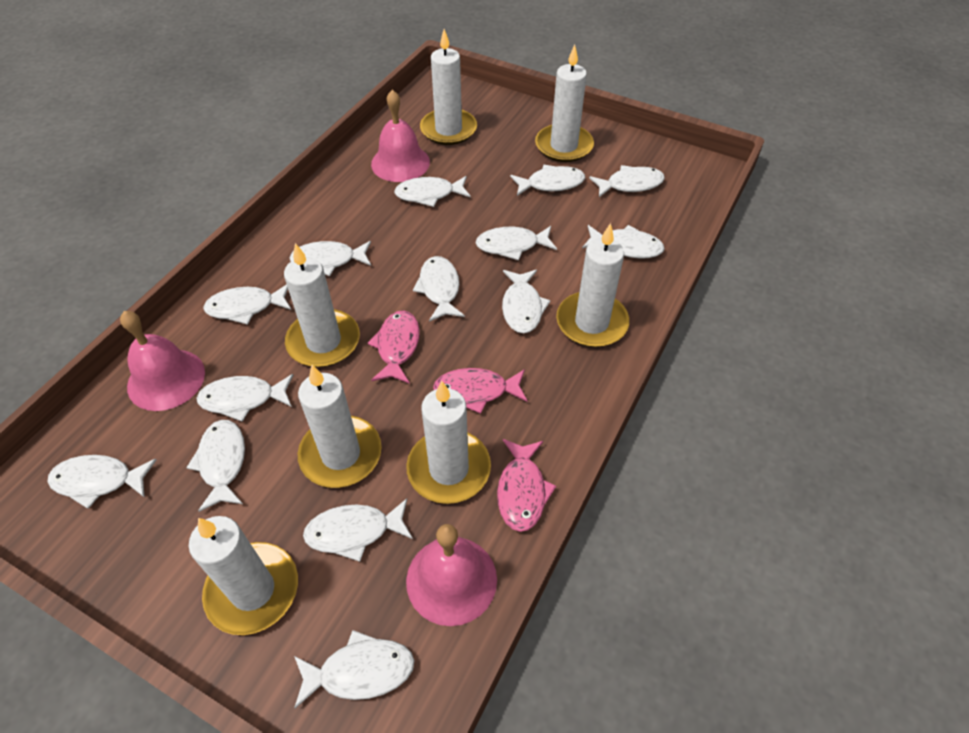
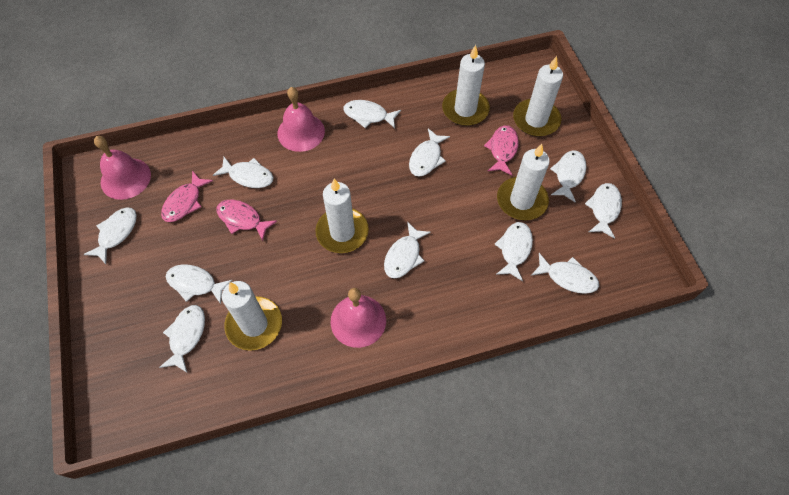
white candle: [189,516,298,635] [284,243,360,367] [298,365,382,488] [406,381,491,504] [420,29,477,145] [535,45,594,162] [556,223,629,347] = 7 -> [222,281,282,351] [315,179,369,253] [442,45,490,126] [497,144,550,220] [513,56,563,137] = 5
white fish: [47,455,157,509] [186,420,245,512] [197,374,293,422] [203,284,291,325] [289,241,371,276] [294,630,415,709] [303,499,413,562] [394,176,470,207] [413,256,465,322] [476,226,557,260] [502,270,551,333] [510,165,585,196] [582,225,665,259] [589,165,665,197] = 14 -> [83,207,137,264] [159,305,205,372] [166,264,233,304] [213,157,274,188] [343,100,401,129] [384,222,431,278] [409,129,450,176] [494,222,533,281] [531,253,599,294] [550,150,586,203] [585,183,622,239] = 11

